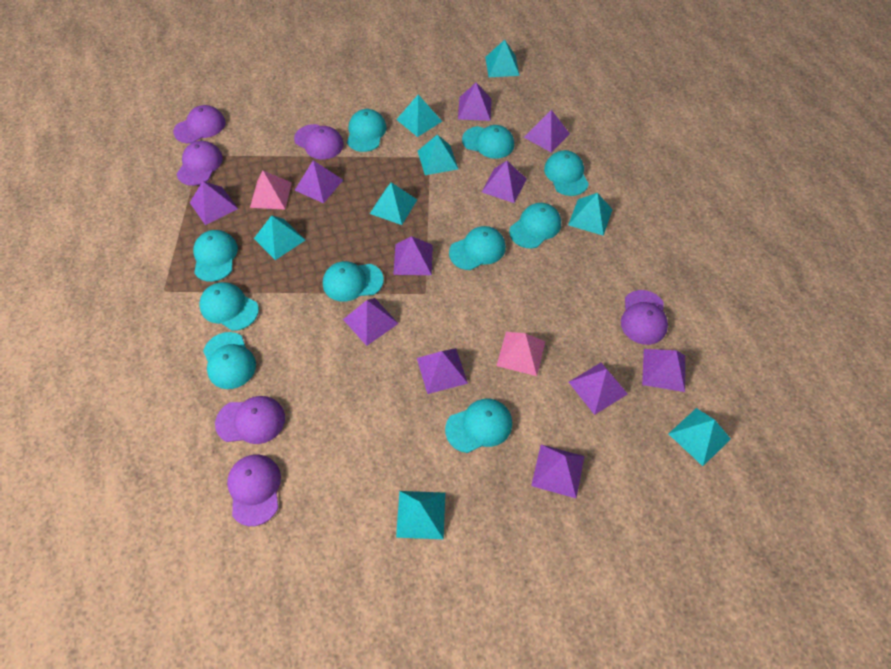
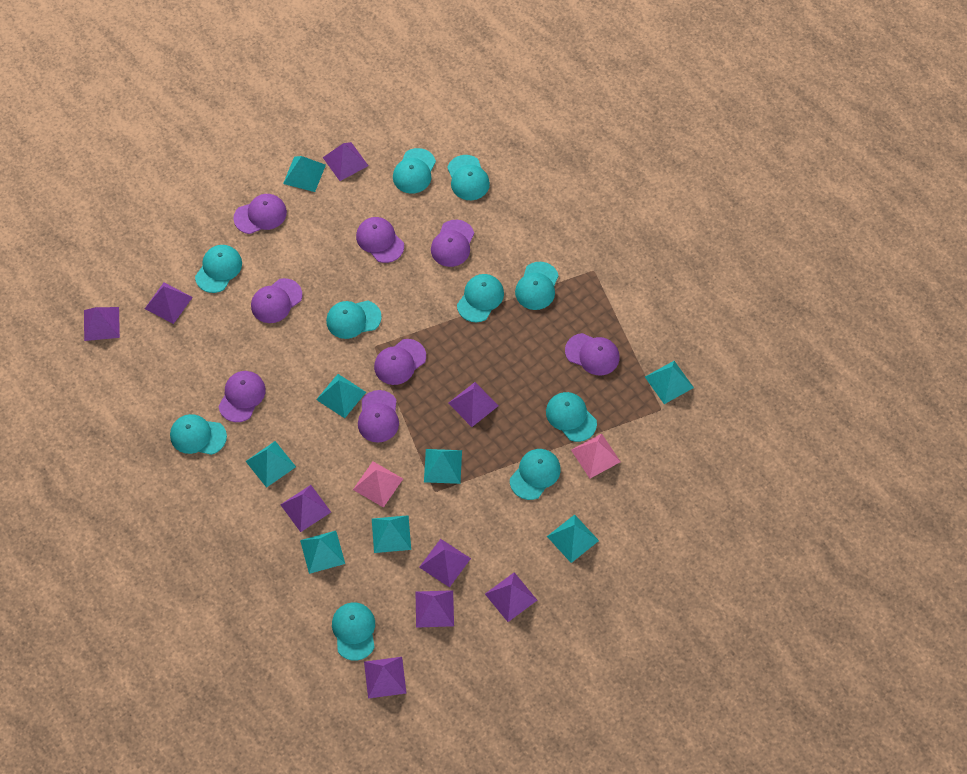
purple cap: [173,105,226,143] [177,141,223,186] [215,396,285,444] [227,454,281,526] [294,124,344,159] [621,290,668,345] = 6 -> [218,371,266,422] [234,194,287,234] [251,278,302,323] [356,217,404,263] [358,390,399,443] [374,339,426,385] [431,220,474,267] [565,333,620,375] = 8
purple pyramid: [190,181,238,225] [295,160,343,203] [343,298,399,346] [393,236,433,275] [417,348,468,394] [458,83,491,121] [482,161,526,203] [524,110,570,152] [531,445,584,498] [569,362,628,415] [642,349,685,392] = 11 -> [84,307,120,341] [145,283,193,324] [280,485,331,532] [323,142,368,181] [364,657,406,699] [416,590,454,628] [419,539,471,587] [449,382,498,427] [485,572,537,622] = 9

